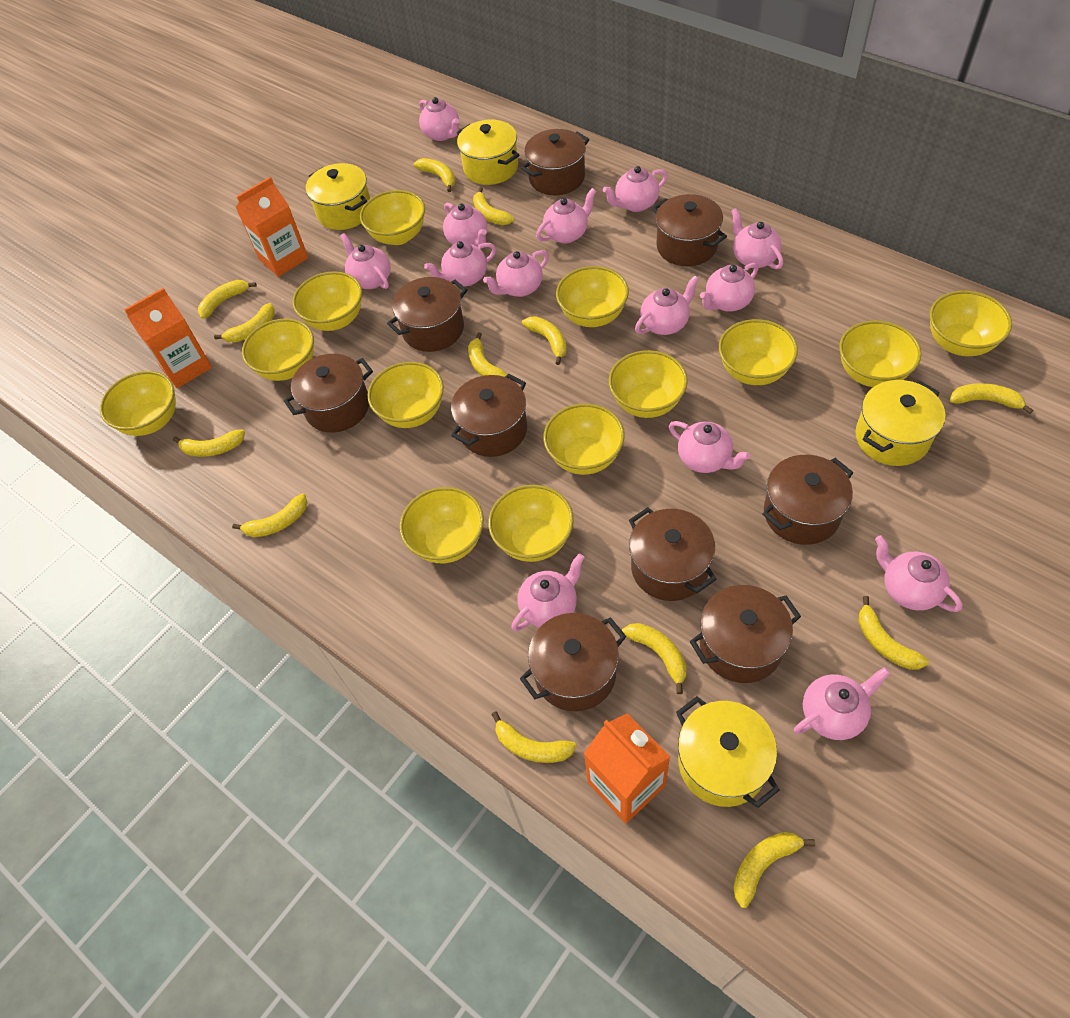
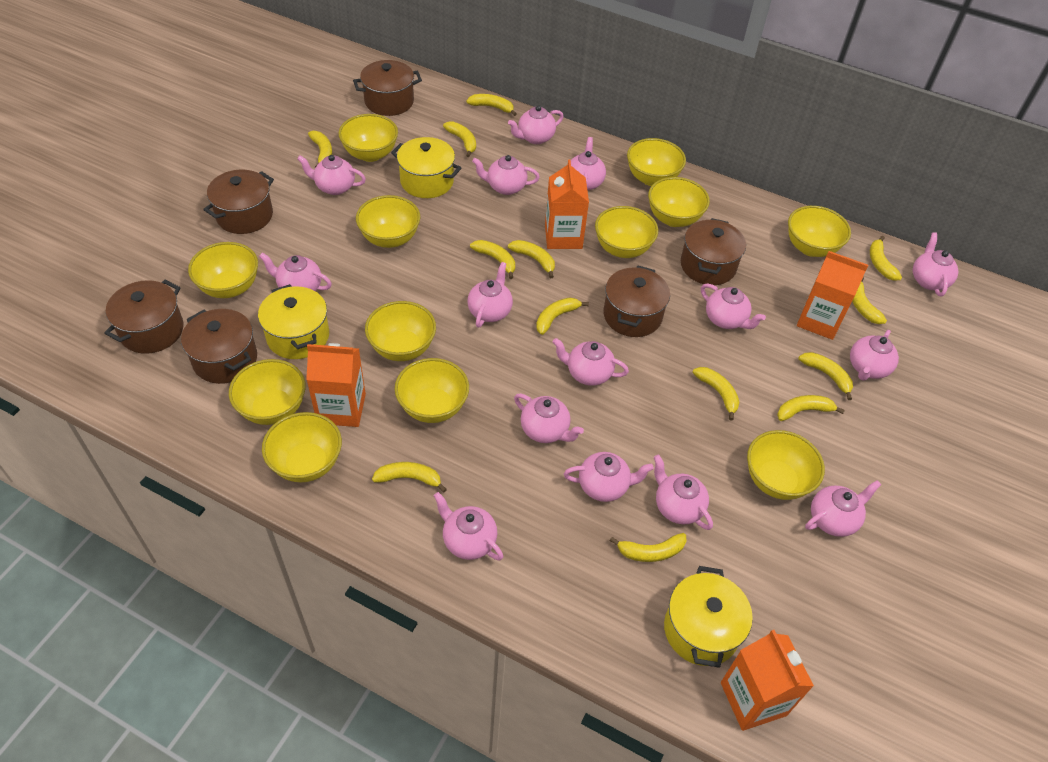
brown pot: [284,354,373,433] [387,277,467,352] [451,374,527,457] [520,613,626,711] [521,129,589,195] [629,507,717,601] [652,194,727,266] [690,585,801,683] [762,455,853,545] = 9 -> [104,280,184,354] [181,309,257,384] [203,170,274,234] [353,60,422,116] [603,266,670,337] [681,218,746,285] = 6
orange carton: [124,288,212,388] [235,177,309,277] [584,713,670,824] = 3 -> [306,343,366,427] [545,160,589,249] [721,630,814,731] [797,251,868,340] = 4
pink teapot: [340,233,391,289] [419,97,459,141] [424,241,496,286] [443,203,487,247] [483,250,549,297] [511,553,584,632] [536,188,596,243] [603,166,668,212] [635,275,699,335] [669,421,751,473] [700,263,759,312] [731,208,783,269] [794,667,890,740] [875,535,963,612] = 14 -> [259,253,332,291] [297,155,366,195] [434,492,503,561] [467,262,513,328] [472,155,540,195] [508,105,564,144] [514,394,584,443] [553,338,629,386] [564,452,654,502] [570,137,606,191] [654,455,713,530] [701,283,766,329] [805,480,882,537] [850,330,899,381] [913,232,958,296] = 15
yellow bowl: [100,371,176,436] [242,318,314,381] [292,271,362,331] [360,190,425,245] [368,362,444,428] [400,487,484,563] [488,485,574,562] [543,404,625,475] [556,266,629,327] [609,350,688,418] [719,319,798,385] [839,321,922,387] [930,291,1012,356] = 13 -> [188,242,258,298] [229,359,306,425] [262,412,342,483] [339,114,398,162] [356,195,420,248] [365,301,436,361] [395,358,469,423] [595,206,658,258] [627,138,686,186] [648,177,710,227] [747,430,825,500] [788,206,851,257] = 12
yellow pot: [306,163,371,230] [457,120,519,185] [676,696,780,808] [855,380,945,466] = 4 -> [258,284,329,359] [391,137,461,198] [664,566,753,668] = 3

